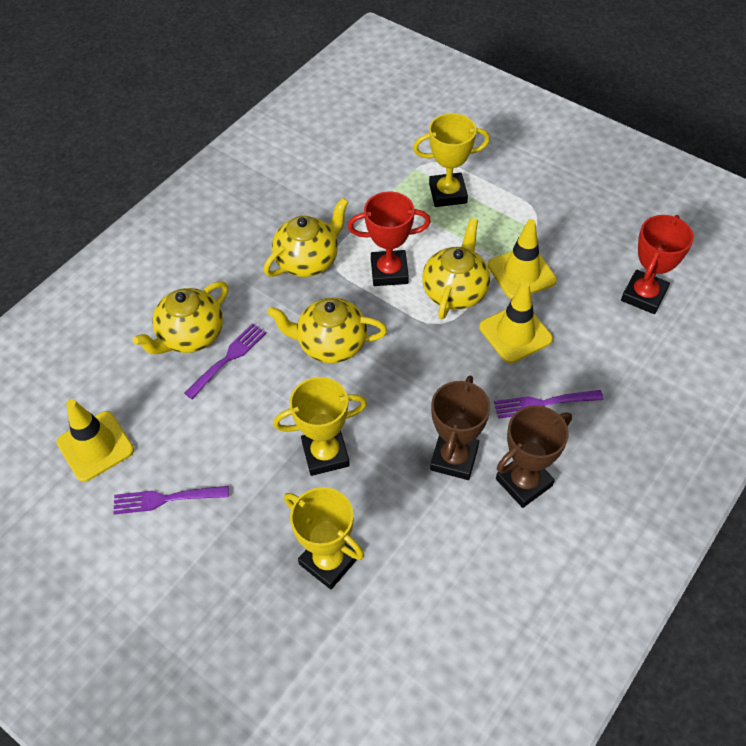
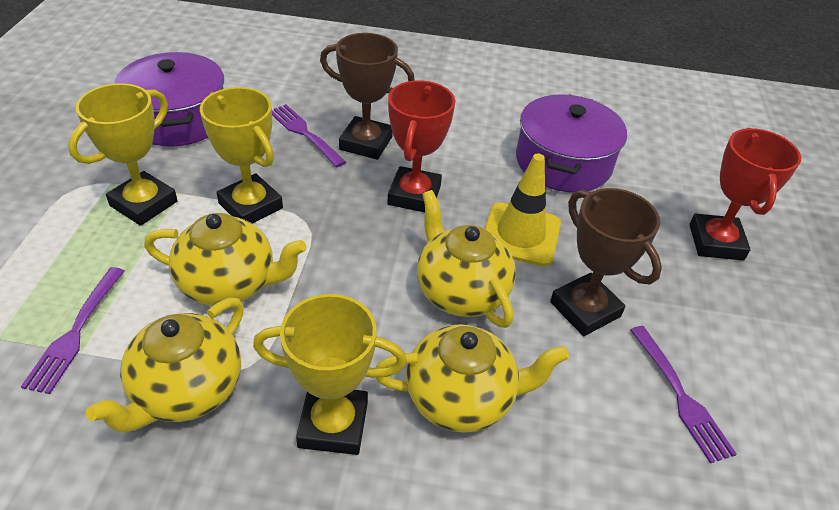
purple pot: none = 0 -> [114,52,224,147] [516,94,627,192] = 2
yellow traffic cone: [56,399,134,482] [479,281,553,363] [488,219,557,299] = 3 -> [484,154,561,267] = 1

